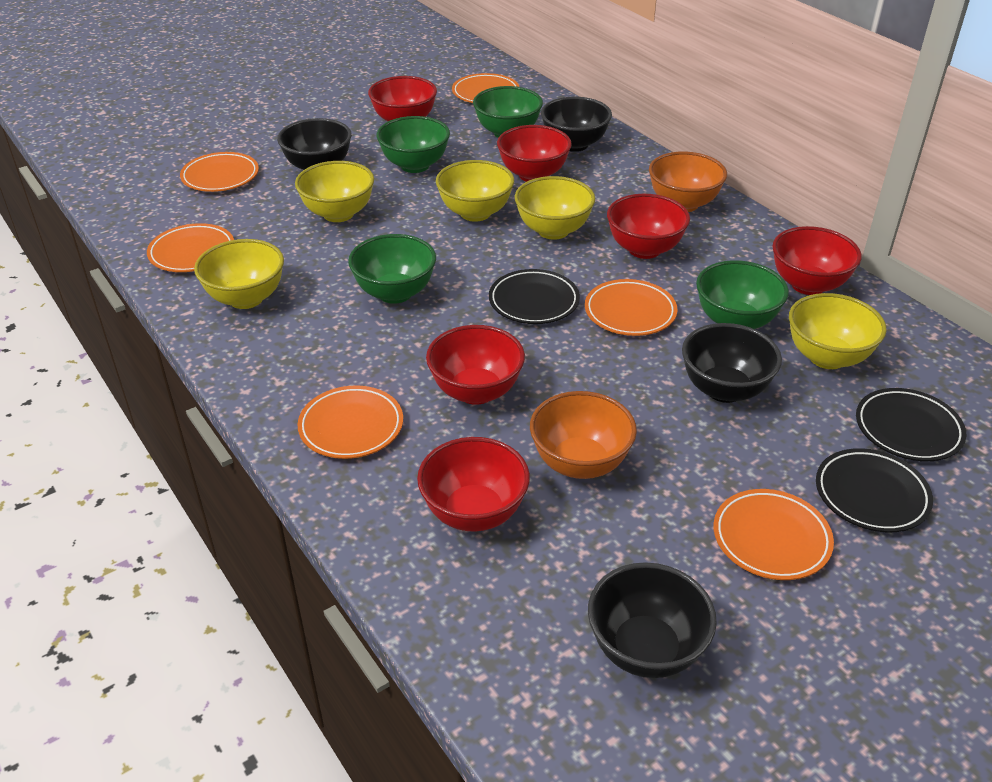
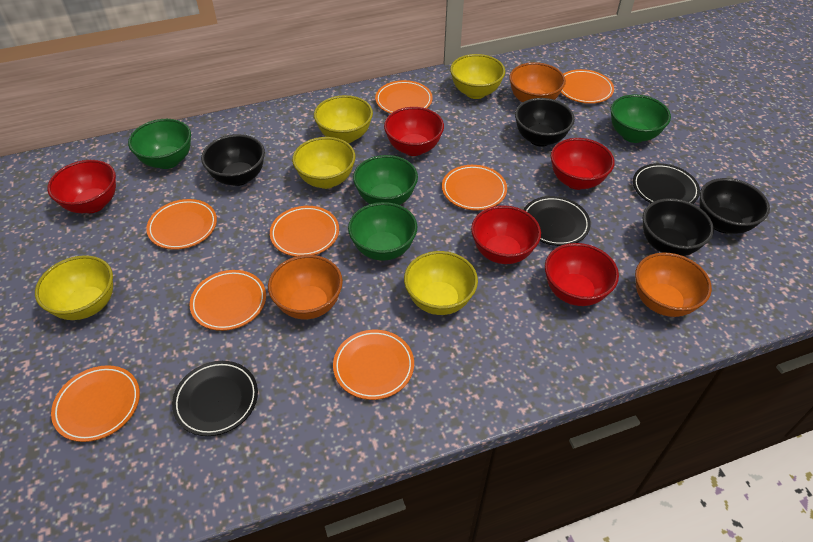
orange bowl: [530,391,637,479] [649,152,727,212] = 2 -> [268,255,343,319] [509,62,566,103] [635,252,712,317] = 3
orange plate: [147,223,234,272] [180,152,259,192] [297,385,403,459] [452,73,519,103] [585,279,677,336] [713,489,834,580] = 6 -> [51,365,140,442] [146,199,217,250] [189,270,266,331] [270,206,339,257] [333,330,414,400] [375,80,433,114] [442,165,507,210] [561,69,614,104] = 8
red bowl: [368,76,437,121] [417,437,530,532] [426,325,525,405] [497,125,572,182] [607,194,690,259] [772,226,862,295] = 6 -> [47,160,116,213] [384,107,444,156] [471,206,541,264] [545,243,619,306] [551,138,615,190] = 5

